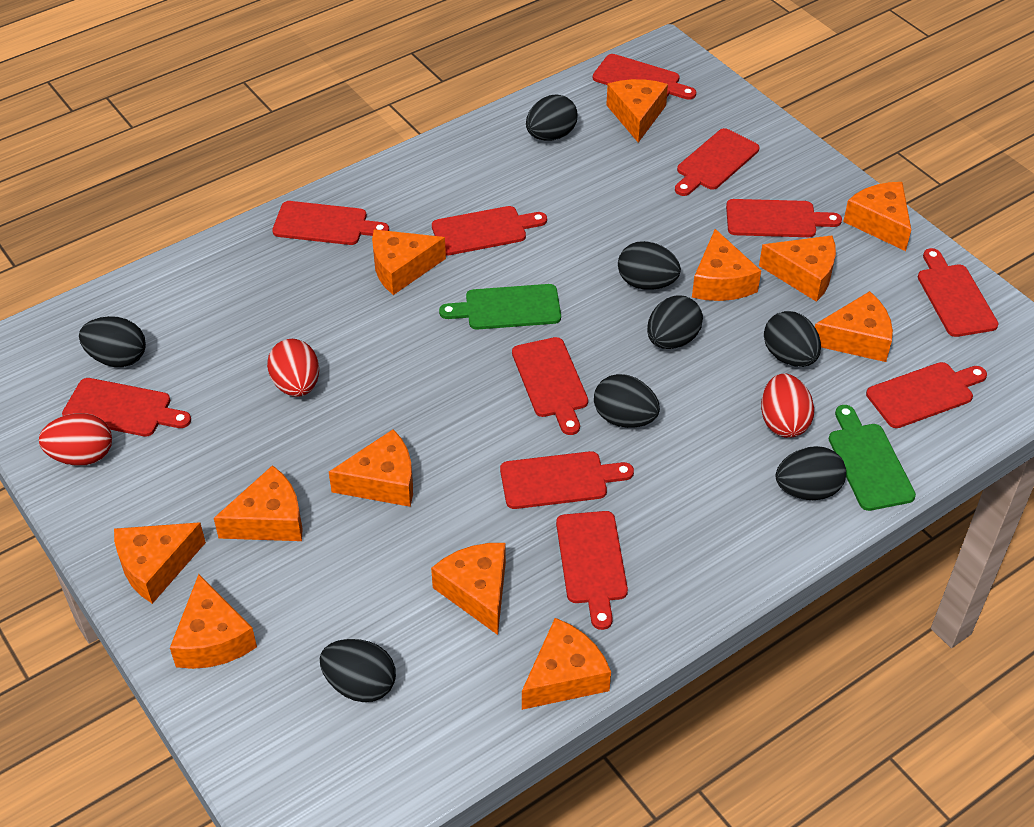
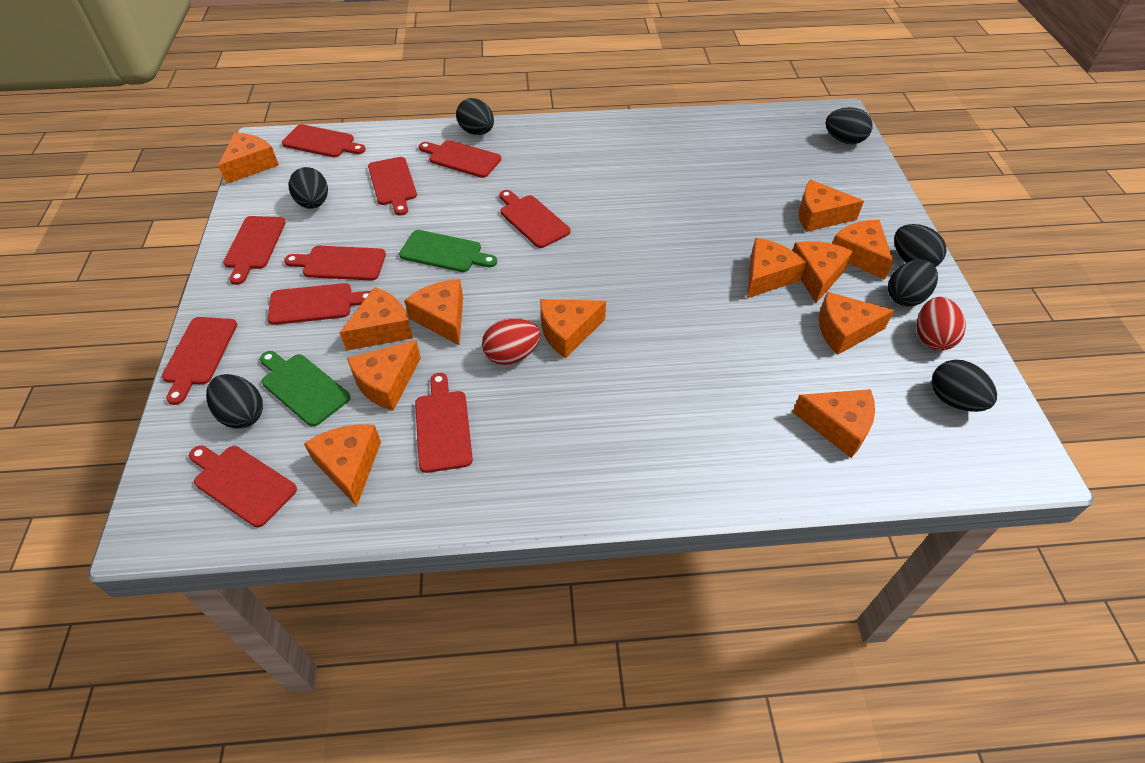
black egg: [79,316,146,367] [320,639,396,702] [526,94,577,141] [594,374,660,428] [618,241,681,290] [647,295,703,349] [764,311,821,367] [776,446,846,500] = 8 -> [206,374,263,429] [289,167,328,209] [456,98,494,135] [826,107,873,144] [888,260,938,306] [894,224,946,267] [932,360,997,412] = 7
red cutting board: [62,378,191,437] [272,201,389,245] [432,206,547,256] [500,451,634,509] [512,337,588,435] [556,511,628,630] [593,54,696,100] [675,128,759,196] [726,199,842,237] [866,362,987,428] [918,248,998,337] = 11 -> [162,317,237,405] [189,445,297,527] [223,216,286,285] [268,283,371,325] [282,124,366,157] [284,246,386,280] [368,157,417,216] [415,373,473,473] [419,140,501,178] [499,190,571,248] = 10
red egg: [39,413,112,466] [267,339,319,397] [761,374,814,438] = 3 -> [482,318,540,365] [917,297,966,351] = 2

